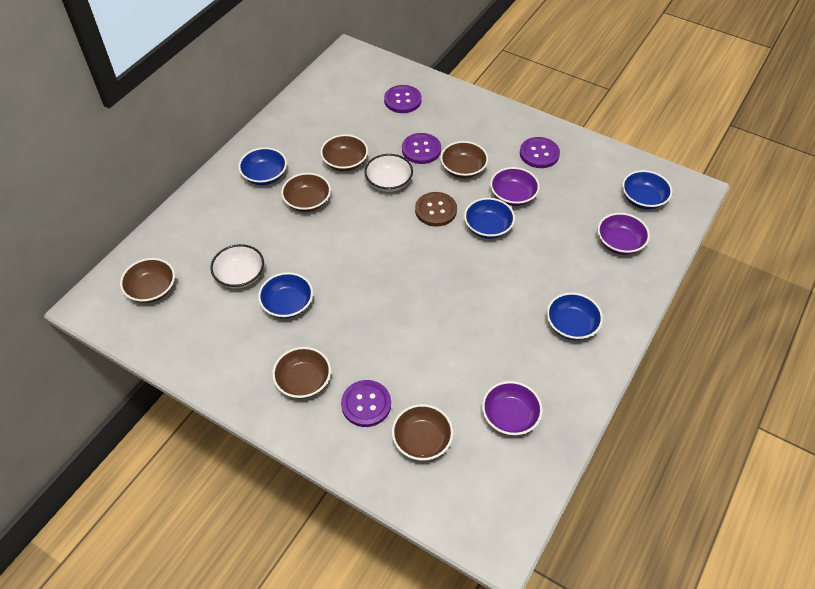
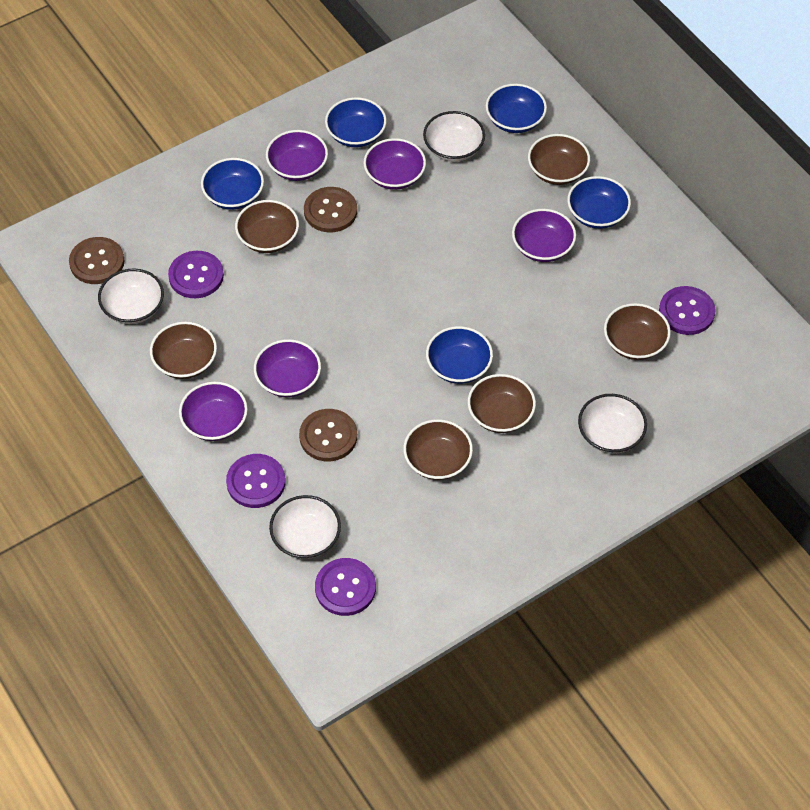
brown button: [415,192,457,227] = 1 -> [69,237,125,284] [299,409,357,461] [304,187,357,233] = 3
purple bowl: [482,381,543,436] [490,167,540,206] [597,213,650,255] = 3 -> [179,381,248,441] [254,339,321,397] [266,130,328,181] [363,138,426,190] [512,209,576,262] = 5
white bowl: [210,244,264,289] [364,154,413,192] = 2 -> [98,268,164,324] [269,495,341,559] [423,111,485,162] [578,394,647,454] = 4

